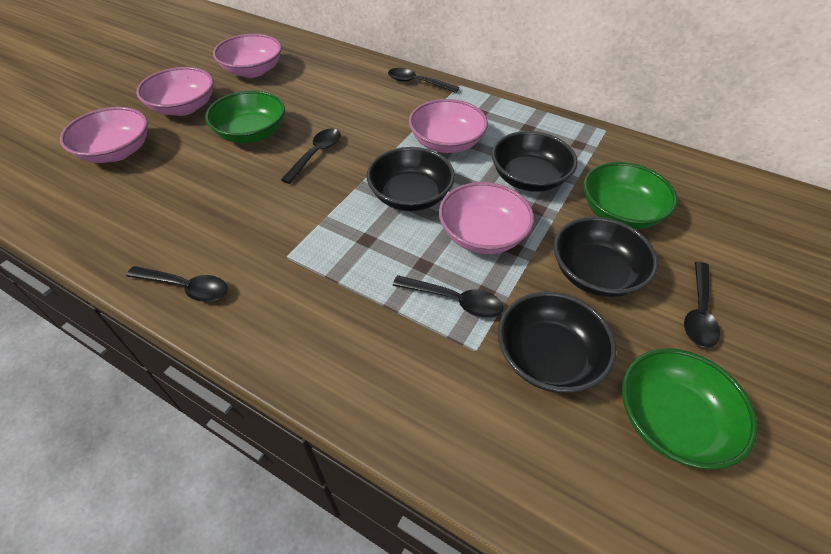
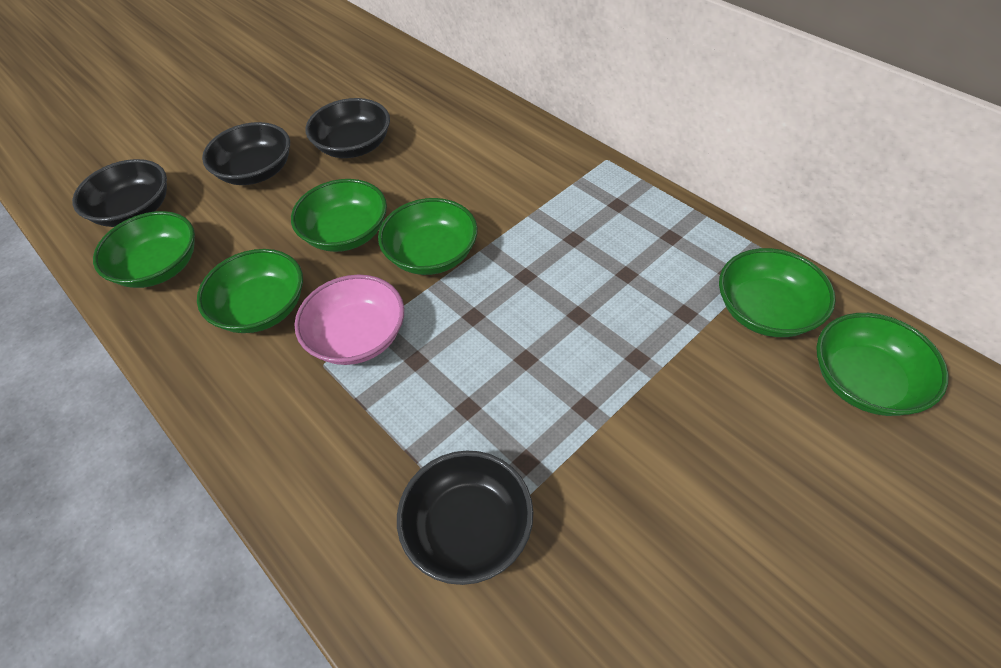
black spoon: [126,266,228,302] [281,128,341,184] [388,68,459,93] [393,275,503,318] [684,262,720,348] = 5 -> none = 0
green bowl: [205,91,285,143] [583,162,678,229] [622,348,758,470] = 3 -> [93,211,195,288] [197,249,303,333] [291,179,387,252] [378,198,478,275] [719,248,836,337] [816,313,949,416] = 6
pink bowl: [60,107,148,163] [136,67,214,116] [213,34,282,78] [409,99,488,153] [439,182,534,254] = 5 -> [294,275,404,365] = 1

